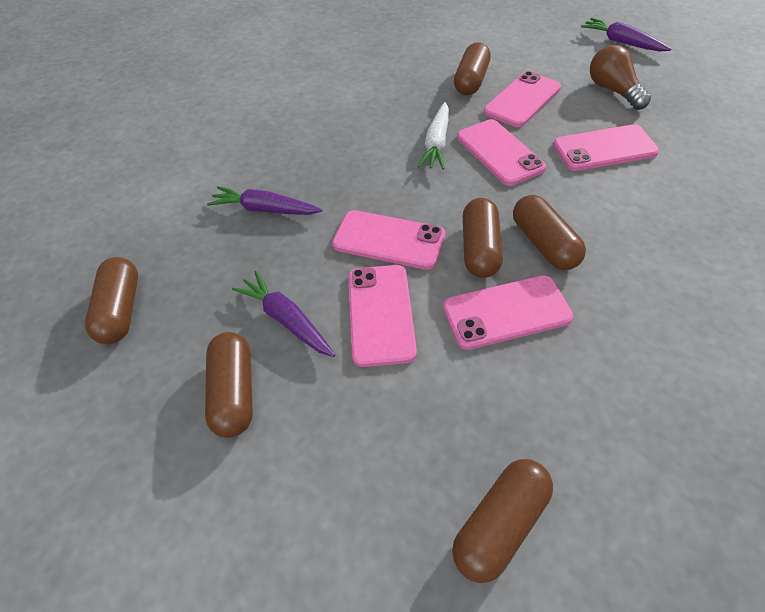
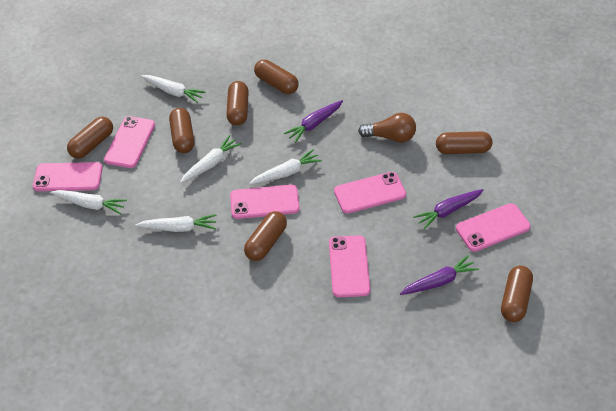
brown capsule: [85,257,138,344] [205,332,253,438] [452,459,553,583] [454,42,491,95] [463,198,503,278] [513,195,586,270] = 6 -> [67,117,113,159] [169,108,194,153] [226,81,249,125] [244,211,287,261] [254,59,299,94] [436,131,492,154] [501,266,533,322] = 7
white carrot: [418,102,449,170] = 1 -> [51,190,127,214] [135,214,216,232] [141,75,206,103] [180,135,242,183] [249,149,322,185] = 5

